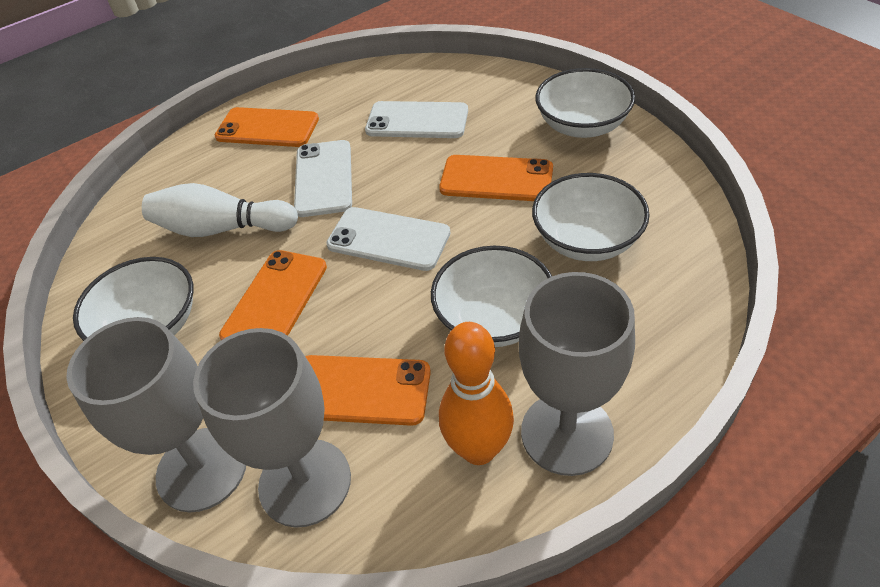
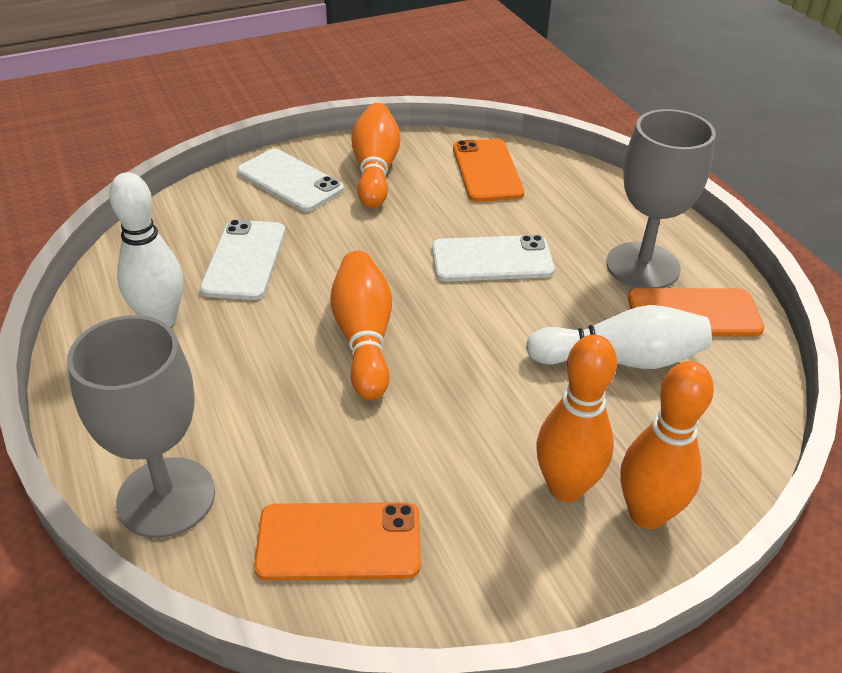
grey goblet: [66,317,246,513] [193,328,351,527] [519,272,635,476] = 3 -> [67,315,215,538] [606,109,716,288] = 2
orange bowling pin: [439,322,514,465] = 1 -> [330,251,392,400] [351,103,401,208] [536,335,617,502] [620,361,714,529] = 4
orange phone: [215,107,319,147] [219,250,327,340] [305,355,431,426] [439,155,553,201] = 4 -> [254,502,421,581] [453,139,524,202] [628,288,764,336] = 3
white bowl: [73,257,193,341] [431,246,552,347] [532,173,650,261] [535,68,635,138] = 4 -> none = 0
white bowling pin: [142,183,298,237] = 1 -> [109,172,183,327] [526,305,712,369] = 2

